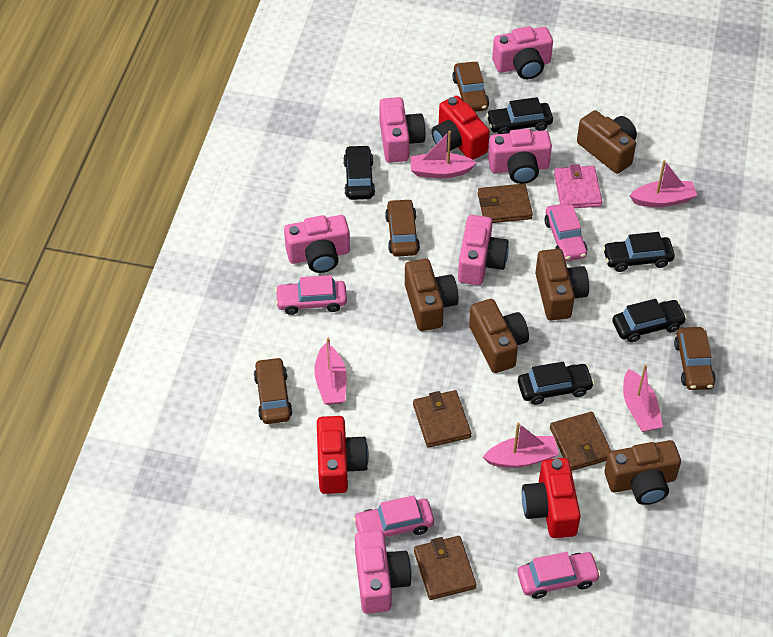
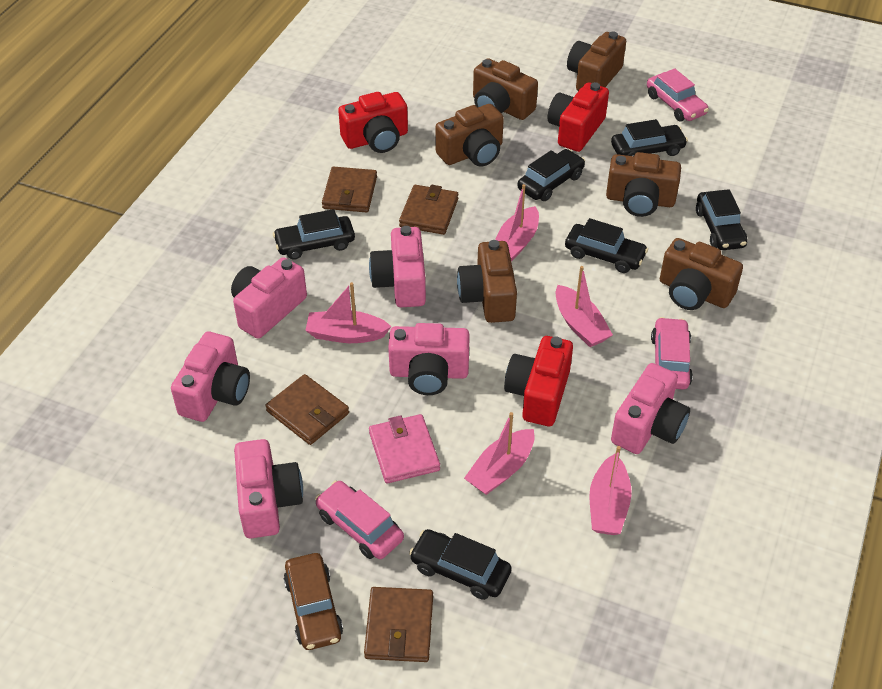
black car: [343,145,375,200] [486,97,553,134] [518,362,594,405] [603,232,675,272] [612,299,687,343] = 5 -> [273,209,355,260] [409,529,511,600] [517,149,585,201] [565,218,648,273] [611,119,688,156] [696,189,748,250] = 6
brown camera: [405,259,459,331] [469,299,529,373] [535,249,589,320] [577,110,637,174] [604,440,681,505] = 5 -> [435,104,504,167] [457,240,517,323] [473,59,538,120] [567,32,626,91] [606,152,681,217] [660,238,743,310] = 6
brown car: [254,357,293,424] [385,199,420,257] [452,62,489,112] [674,327,716,390] = 4 -> [284,553,343,650] = 1
pink car: [275,275,347,315] [353,495,434,537] [517,552,601,599] [544,203,587,261] = 4 -> [315,481,404,559] [647,68,709,121] [651,317,693,389] = 3

